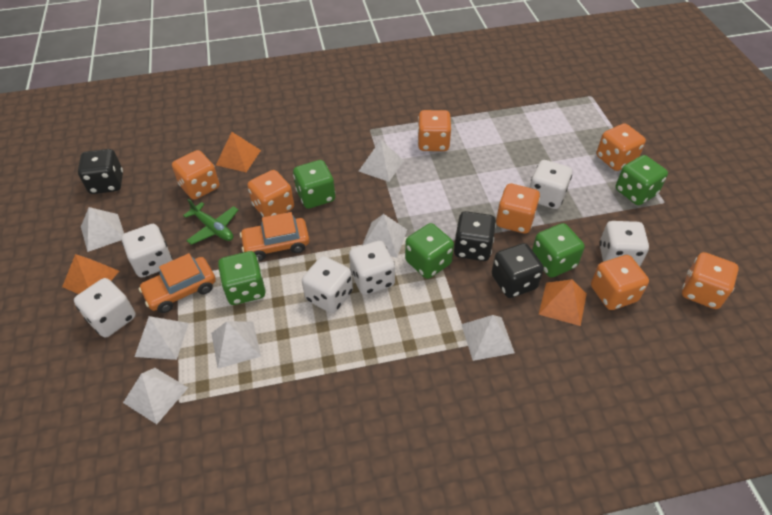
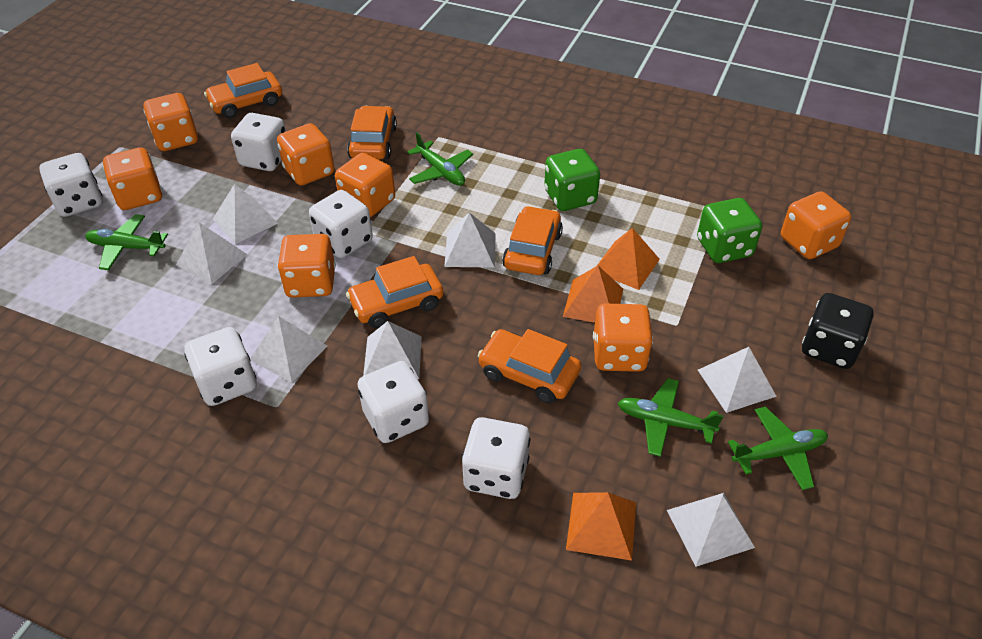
black dice: [78,149,123,194] [454,211,496,261] [492,243,544,298] = 3 -> [802,293,874,369] = 1
green dice: [218,251,266,305] [293,160,335,209] [405,223,454,279] [532,223,585,278] [615,155,668,205] = 5 -> [544,149,600,211] [697,198,762,263] = 2
green plane: [183,199,238,245] = 1 -> [85,214,168,270] [407,132,473,186] [618,378,723,457] [728,407,828,490] = 4
orange car: [139,253,216,313] [240,212,309,261] = 2 -> [204,63,282,118] [346,256,444,328] [347,106,397,159] [478,329,581,403] [502,206,563,275] = 5

